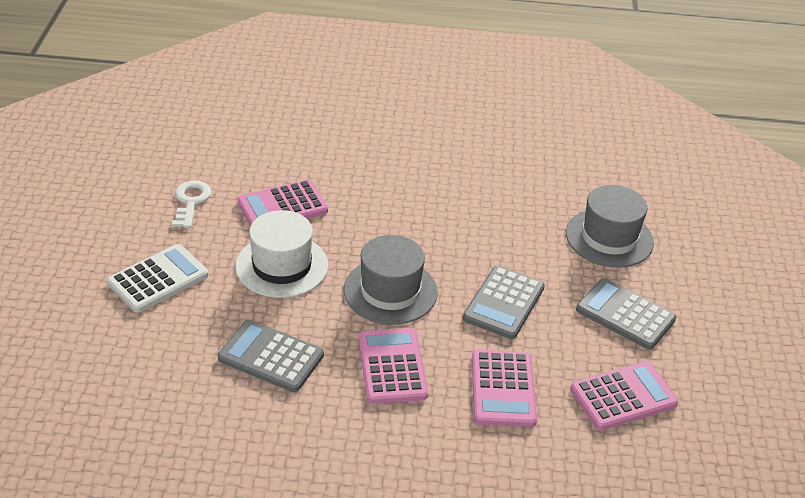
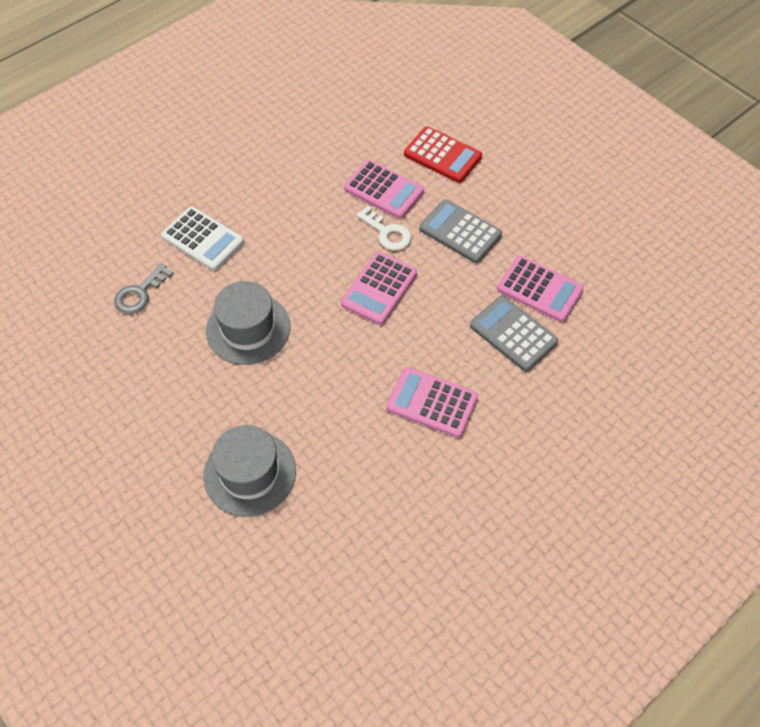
grey calculator: [218,320,324,392] [463,265,545,339] [576,278,676,350] = 3 -> [419,199,502,263] [470,296,558,372] = 2
grey key: none = 0 -> [114,263,174,314] = 1
red calculator: none = 0 -> [404,127,482,183] = 1
white hat: [235,210,328,298] = 1 -> none = 0

